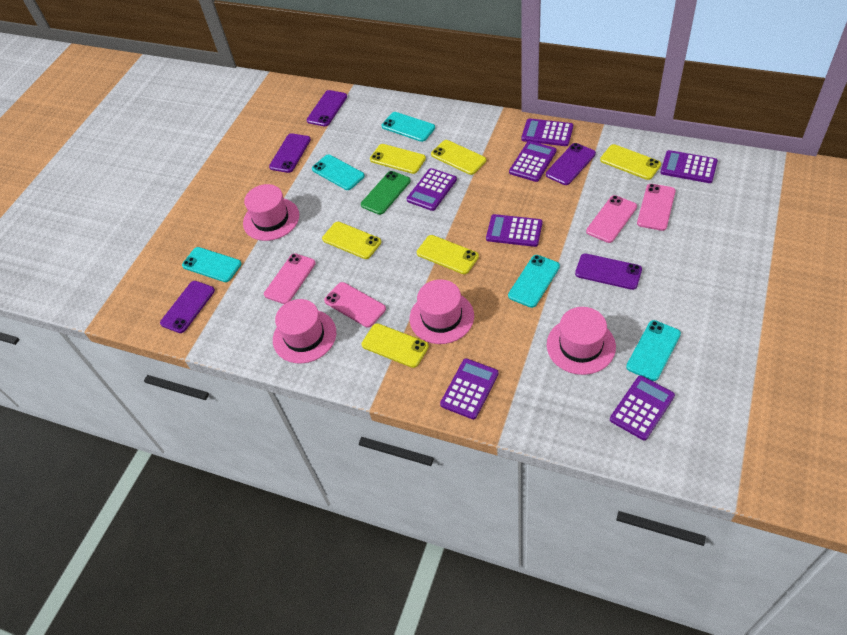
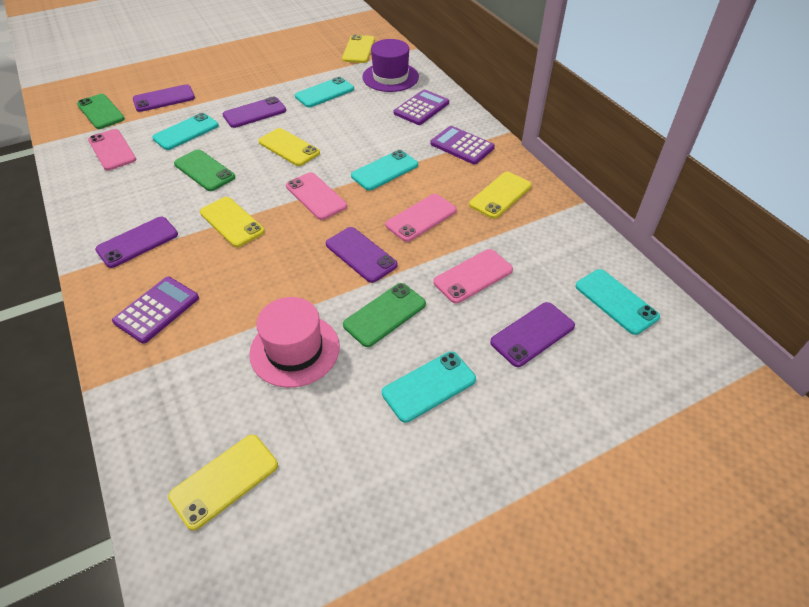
green phone: [361,171,411,215] = 1 -> [77,94,125,129] [174,149,235,191] [343,283,426,347] = 3
pink hat: [243,184,299,241] [273,299,336,364] [410,279,474,344] [547,307,616,375] = 4 -> [249,297,340,388] = 1
purple calculator: [407,168,457,211] [440,358,499,420] [486,214,543,247] [509,141,557,182] [521,118,573,146] [610,375,675,440] [660,150,718,183] = 7 -> [112,277,199,344] [394,90,449,125] [430,126,495,164] = 3
purple hat: none = 0 -> [362,39,419,92] = 1
yellow phone: [322,222,381,259] [361,323,429,368] [370,144,426,174] [417,235,479,274] [431,140,486,175] [600,144,661,180] = 6 -> [168,434,278,531] [200,197,265,247] [258,128,320,166] [342,34,375,63] [469,172,532,219] = 5

